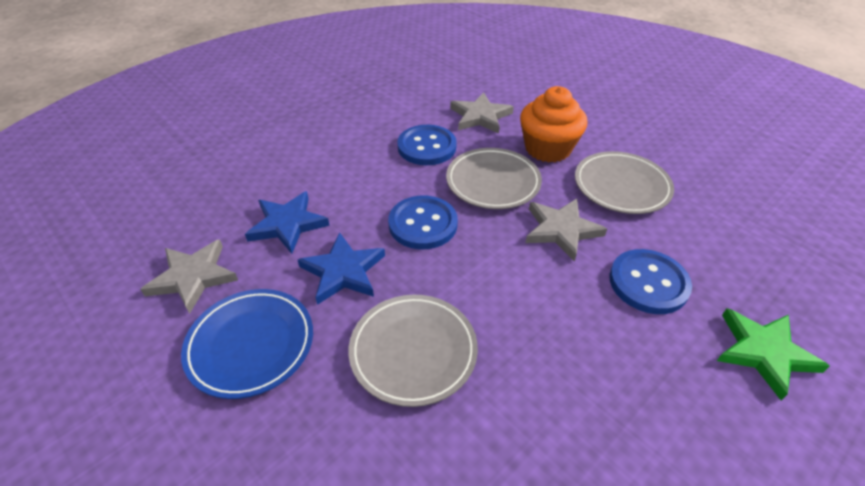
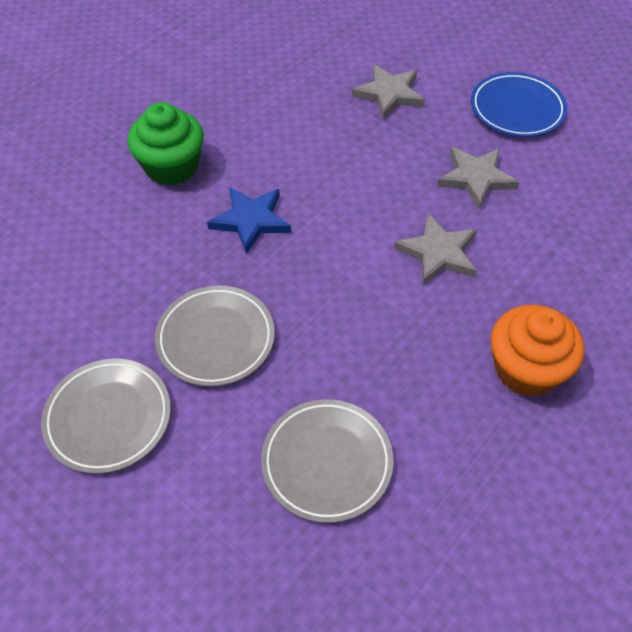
blue button: [388,196,458,249] [397,125,457,165] [609,249,692,314] = 3 -> none = 0
blue star: [245,191,330,254] [298,232,385,305] = 2 -> [207,187,291,254] = 1
green cupcake: none = 0 -> [127,102,204,186] = 1
green star: [717,308,830,400] = 1 -> none = 0

